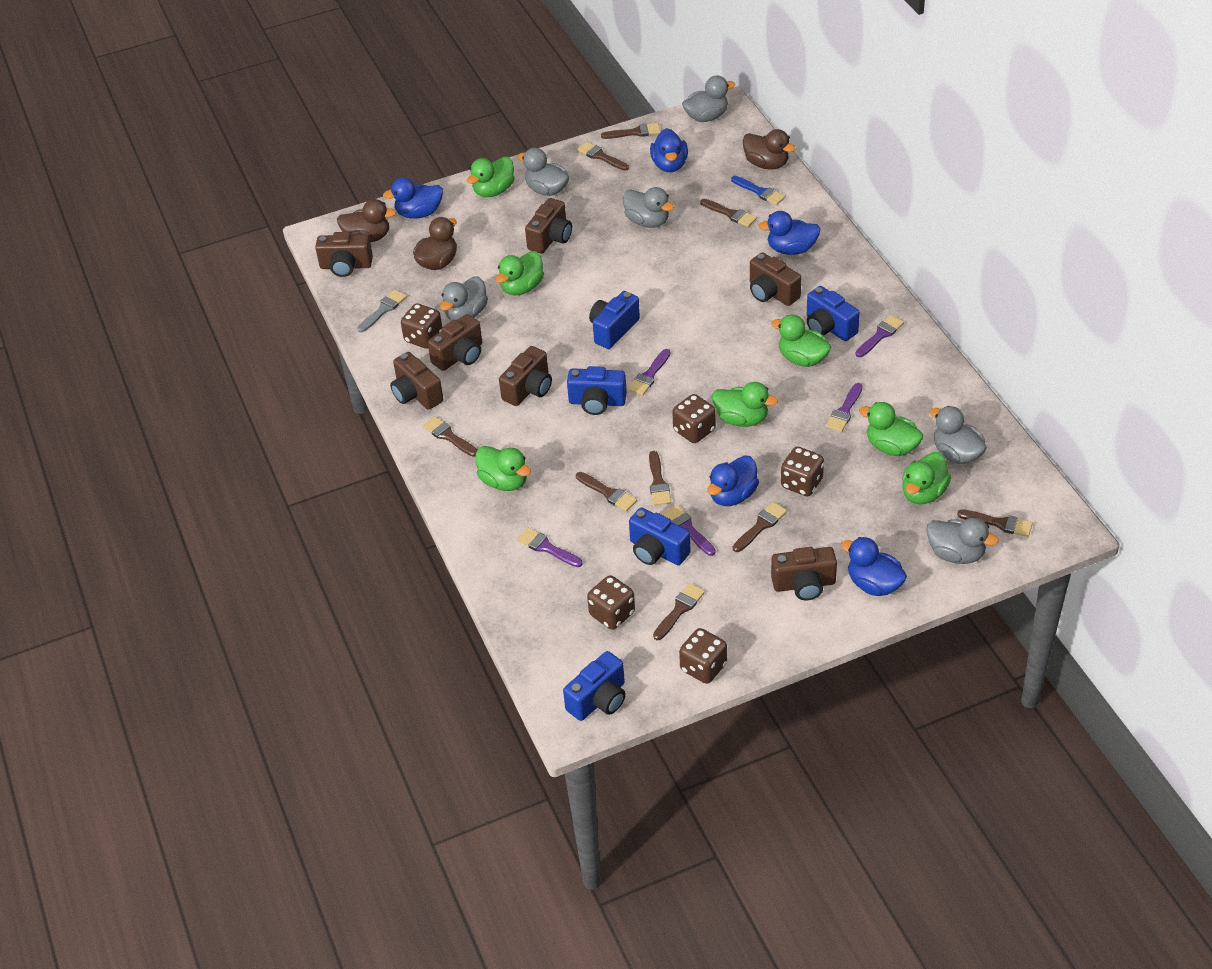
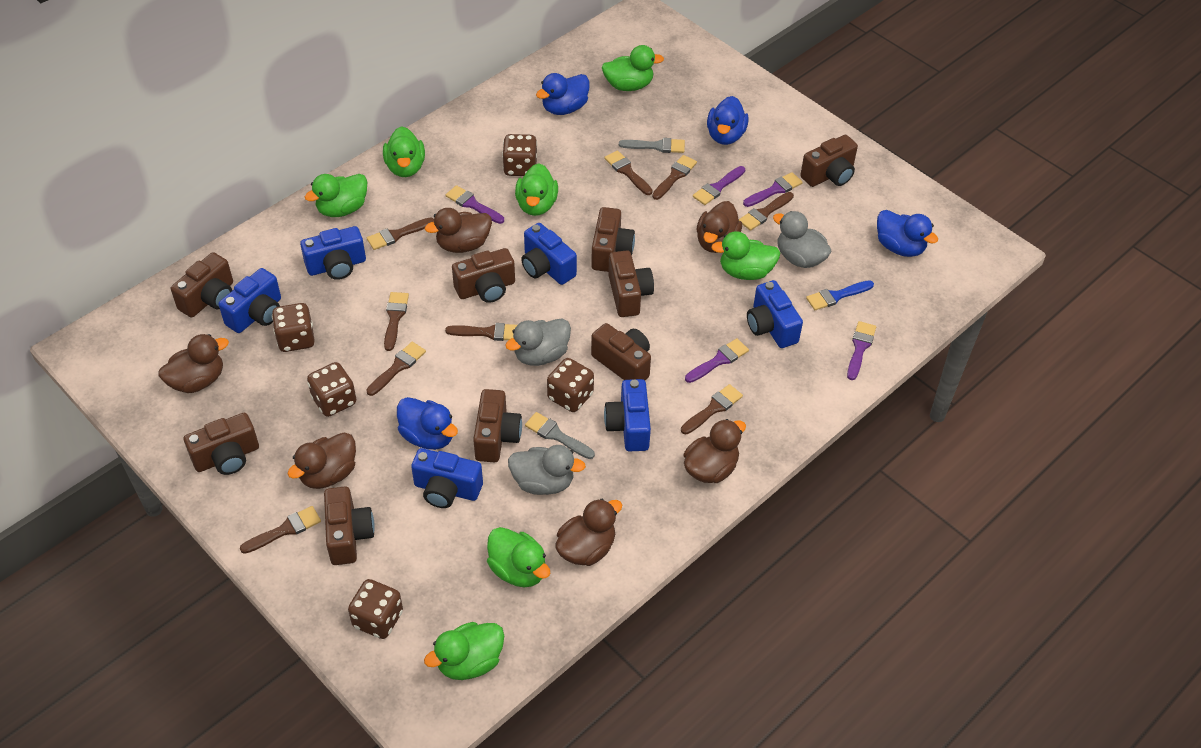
blue camera: [563,651,626,721] [567,366,627,415] [589,291,640,349] [629,507,691,565] [807,286,860,341] = 5 -> [219,268,281,333] [300,226,366,280] [411,448,483,508] [521,223,577,285] [604,379,651,452] [747,280,803,348] = 6
blue duck: [383,177,443,219] [650,128,688,172] [707,455,759,506] [758,211,821,255] [841,537,907,596] = 5 -> [397,397,458,450] [536,73,590,115] [707,96,749,145] [877,210,938,257] = 4
brown camera: [315,232,373,277] [390,352,443,410] [428,314,482,371] [499,346,552,406] [525,198,572,254] [750,252,801,306] [771,547,837,601] = 7 -> [171,252,233,318] [184,413,259,475] [324,487,375,565] [452,248,515,303] [473,389,522,462] [591,207,635,272] [591,323,651,380] [608,250,654,317] [800,135,858,187] = 9
brown duck: [337,199,396,243] [413,217,457,270] [743,129,796,170] = 3 -> [158,334,229,393] [288,432,356,489] [425,208,492,253] [555,499,622,566] [684,419,746,483] [697,201,742,253] = 6
grey brush: [357,290,407,333] = 1 -> [525,412,595,459] [619,138,685,153] = 2
grey duck: [440,276,488,321] [517,148,569,196] [623,187,674,228] [682,76,735,122] [926,518,998,564] [930,406,987,464] = 6 -> [505,318,571,366] [508,445,586,495] [773,211,832,268] = 3

